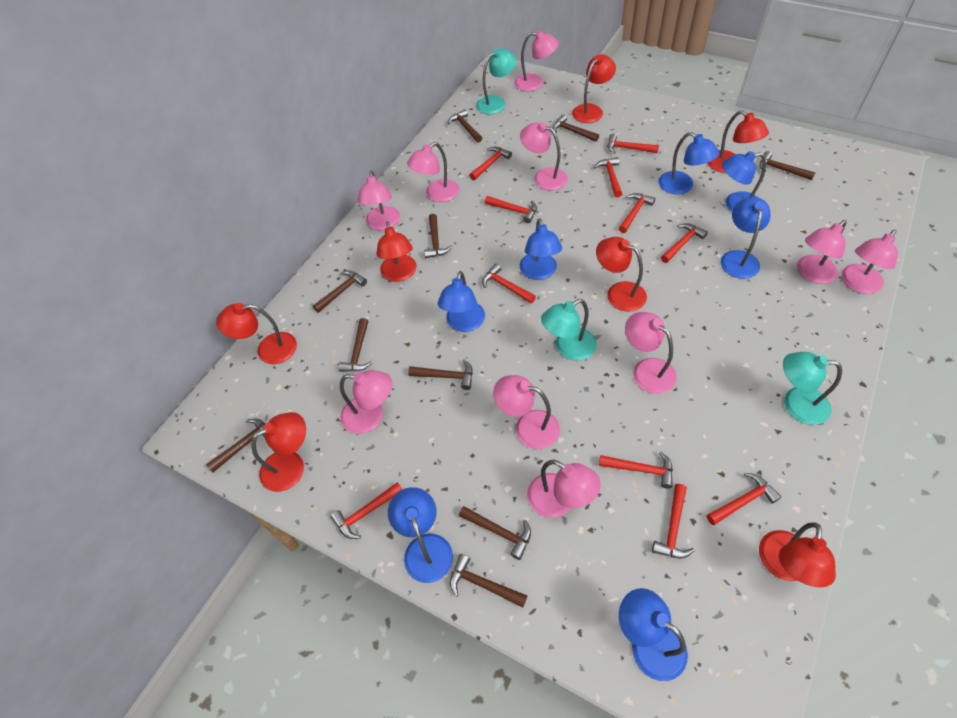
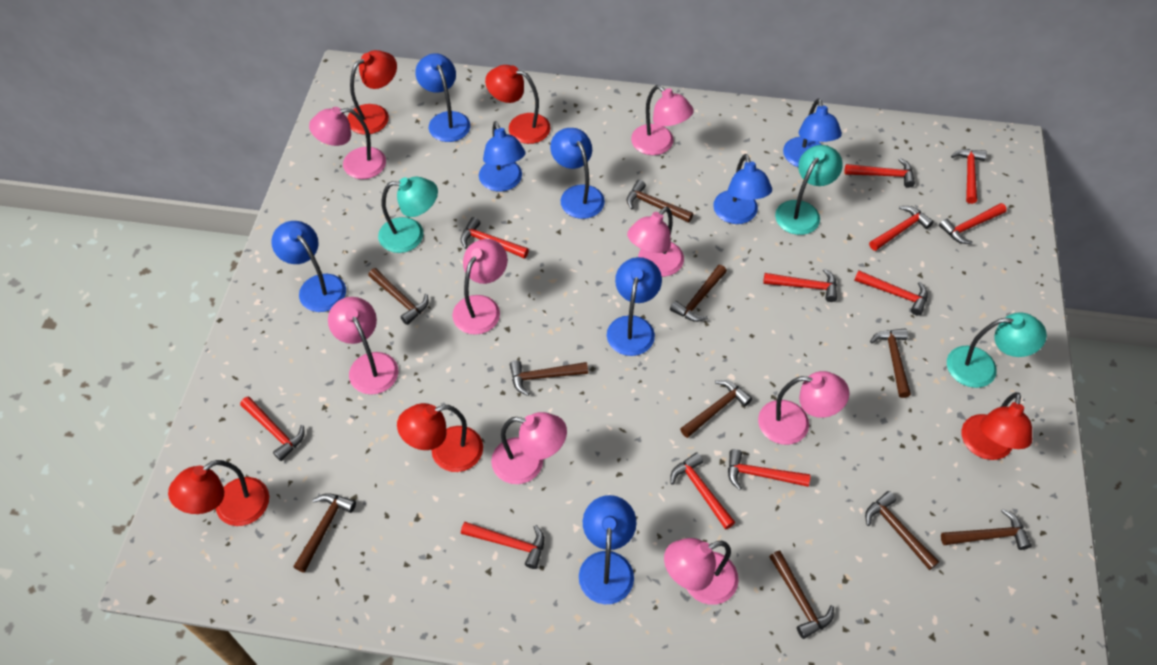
blue lamp: [388,487,453,583] [438,271,485,332] [520,218,562,280] [619,588,688,681] [659,132,720,194] [721,197,771,279] [722,151,766,212] = 7 -> [271,221,346,312] [415,53,470,142] [479,121,525,192] [550,128,605,219] [579,495,636,604] [607,257,662,356] [713,154,772,224] [783,98,842,167] = 8
pink lamp: [340,370,392,434] [358,170,400,230] [407,142,459,202] [493,375,560,449] [514,30,559,91] [520,122,568,191] [527,459,601,518] [625,312,676,394] [797,220,846,284] [842,229,898,294] = 10 -> [309,107,386,179] [328,297,398,395] [452,239,508,335] [491,412,567,484] [627,207,684,277] [631,85,694,155] [664,538,739,605] [758,371,850,445] = 8
red lamp: [216,303,297,364] [251,412,306,492] [376,221,417,282] [572,54,616,123] [596,237,647,312] [707,110,769,173] [759,522,836,587] = 7 -> [168,460,269,526] [347,50,397,135] [397,403,483,472] [485,65,551,144] [962,392,1032,460] = 5

